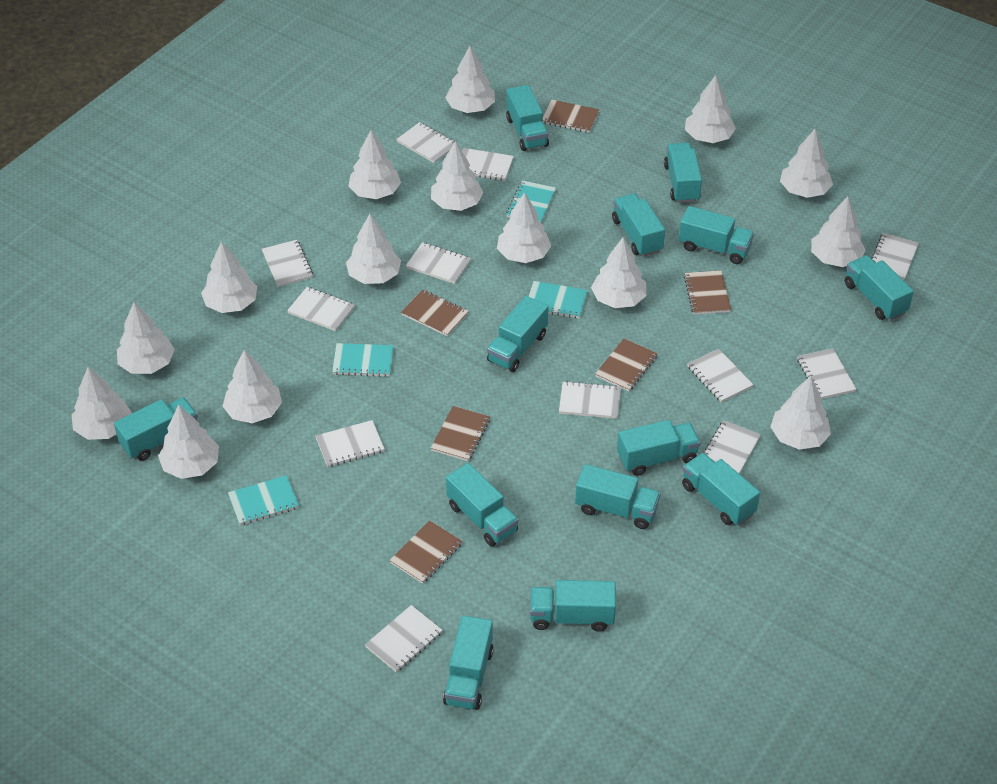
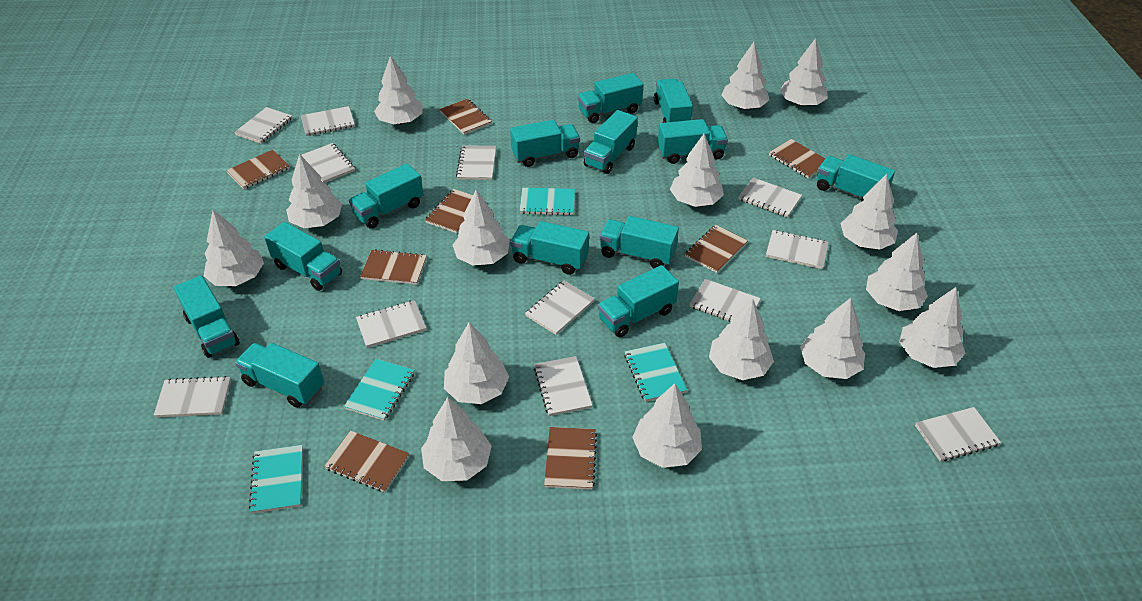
brown notebook: [389,520,462,584] [401,289,469,336] [431,406,490,461] [543,99,599,133] [595,338,658,392] [684,270,731,315] = 6 -> [226,150,290,189] [324,431,409,492] [360,249,427,285] [425,189,485,233] [440,99,492,135] [544,427,597,490] [685,225,748,273] [769,139,825,178] = 8

